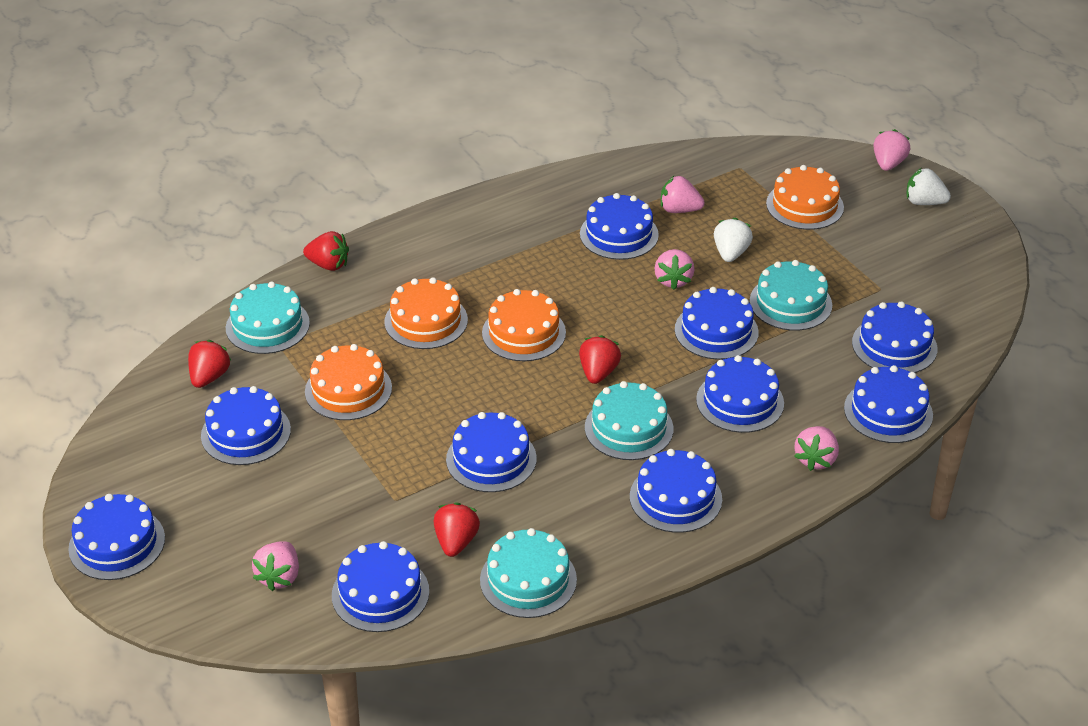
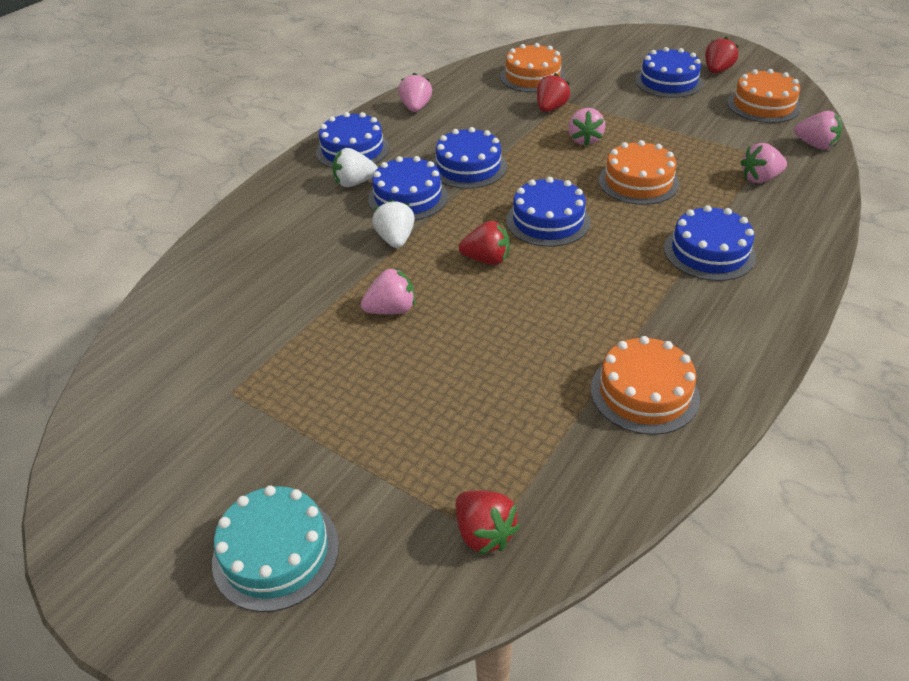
blue cake: [68,494,165,580] [201,386,291,465] [332,541,429,632] [446,412,537,492] [580,193,659,260] [630,449,722,533] [675,287,759,360] [696,355,784,433] [844,365,933,443] [852,301,938,373] = 10 -> [316,112,390,168] [368,156,448,221] [432,127,507,189] [506,177,591,247] [635,47,703,98] [664,205,756,281] = 6
turquoise cake: [226,282,310,354] [480,528,577,618] [585,381,673,460] [750,260,832,331] = 4 -> [212,485,339,612] = 1

